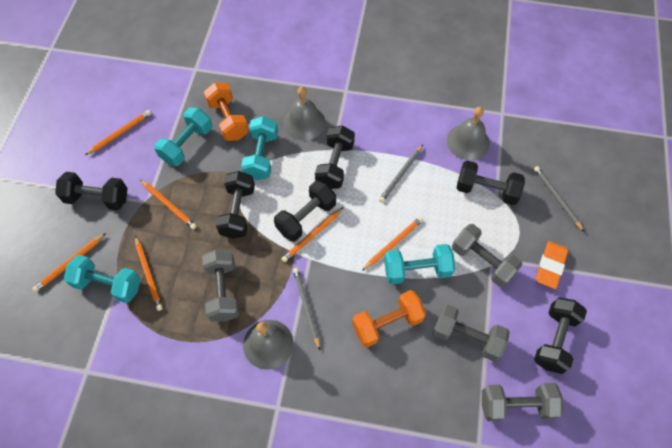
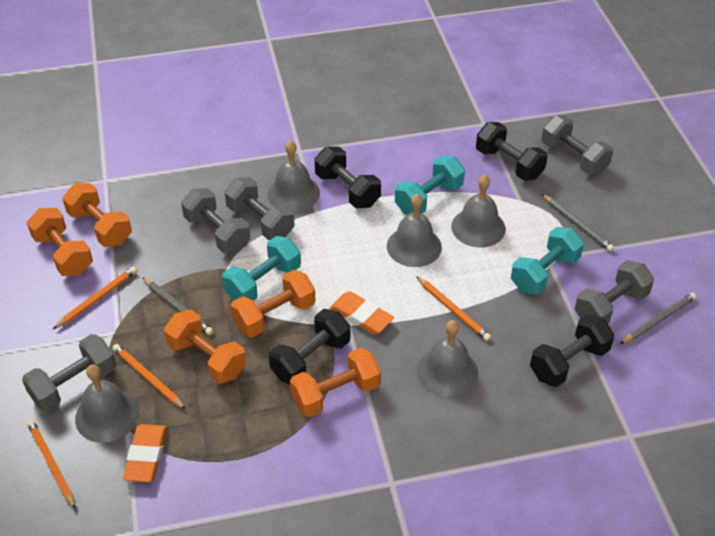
black dumbbell: [55,172,127,210] [216,171,255,239] [274,180,336,242] [315,125,355,189] [457,161,525,205] [534,297,587,374] = 6 -> [269,309,350,384] [315,146,381,208] [476,122,548,181] [530,314,614,387] = 4
grey bell: [243,320,294,370] [283,86,326,140] [447,107,490,160] = 3 -> [75,365,139,443] [268,140,320,212] [387,194,442,267] [417,320,478,397] [451,175,506,247] = 5
grey dumbbell: [202,249,239,322] [432,304,510,361] [452,224,522,287] [482,383,563,421] = 4 -> [22,334,116,411] [181,188,250,253] [225,177,295,240] [541,115,613,175] [575,260,654,324] = 5
orange dumbbell: [204,82,249,141] [352,290,426,347] = 2 -> [27,208,93,276] [62,183,132,247] [164,310,246,384] [231,270,315,338] [290,348,381,417] = 5
orange eraser: [536,241,568,289] = 1 -> [123,424,167,482] [330,291,394,335] = 2
orange pencil: [32,233,106,292] [85,110,151,155] [135,236,163,311] [140,179,197,229] [281,207,344,262] [362,217,423,271] = 6 -> [27,419,76,509] [53,267,137,329] [112,344,186,409] [416,276,491,341] = 4
turquoise dumbbell: [64,255,141,303] [154,107,212,166] [241,116,278,180] [384,244,455,284] = 4 -> [222,236,301,301] [395,156,465,215] [511,227,584,295] = 3

